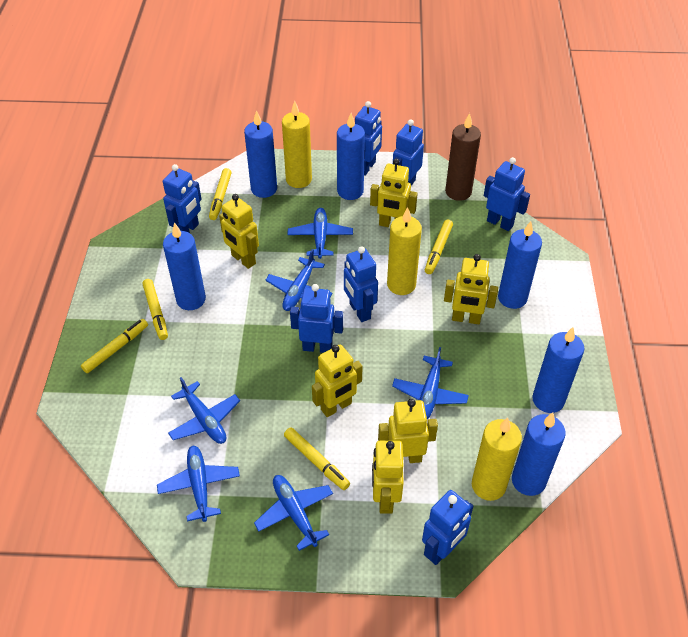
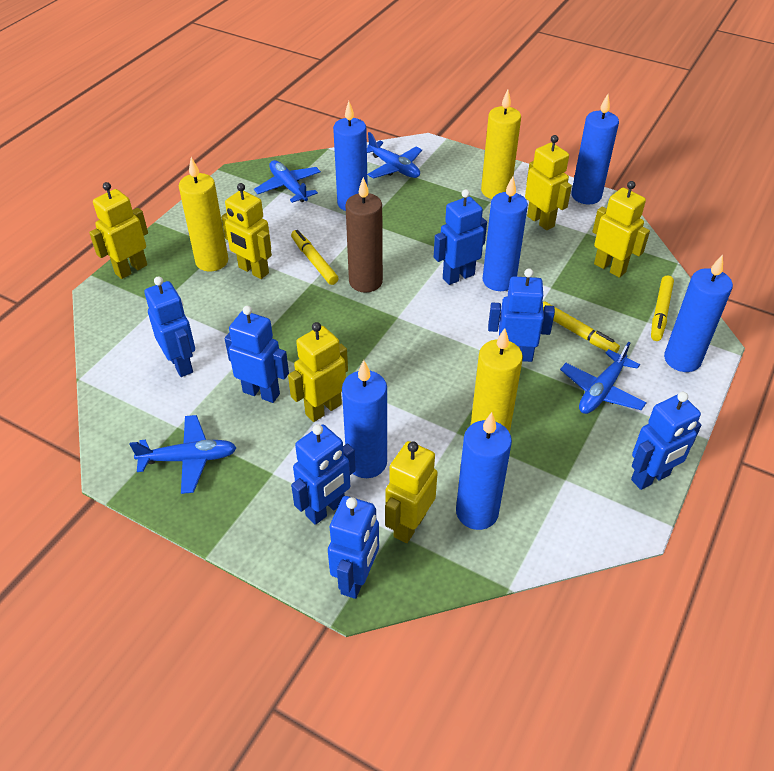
blue plane: [157,446,240,522] [168,377,240,444] [254,475,333,551] [266,249,332,311] [288,208,353,259] [392,347,469,419] = 6 -> [129,415,237,494] [254,160,321,203] [367,132,422,179] [560,342,647,414] = 4
yellow marker: [81,319,148,373] [143,279,168,340] [209,168,232,220] [284,427,350,490] [425,219,453,274] = 5 -> [291,230,339,285] [543,301,620,353] [651,276,674,341] = 3

